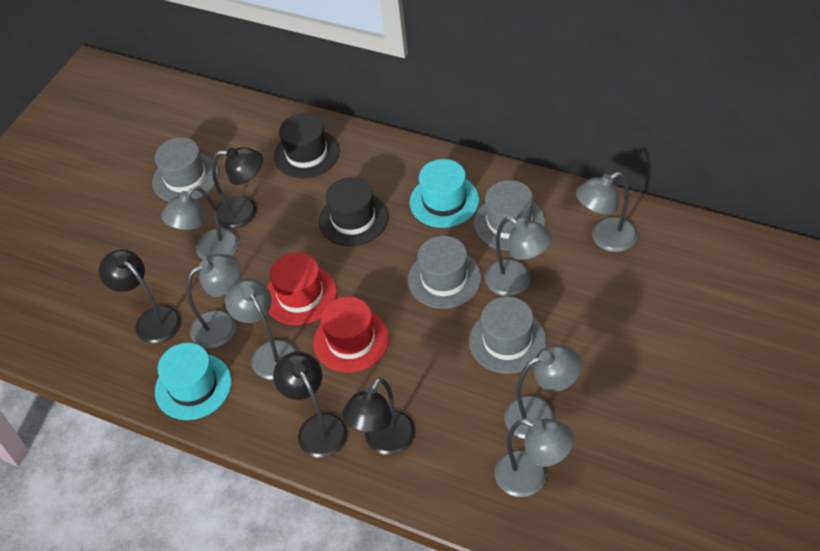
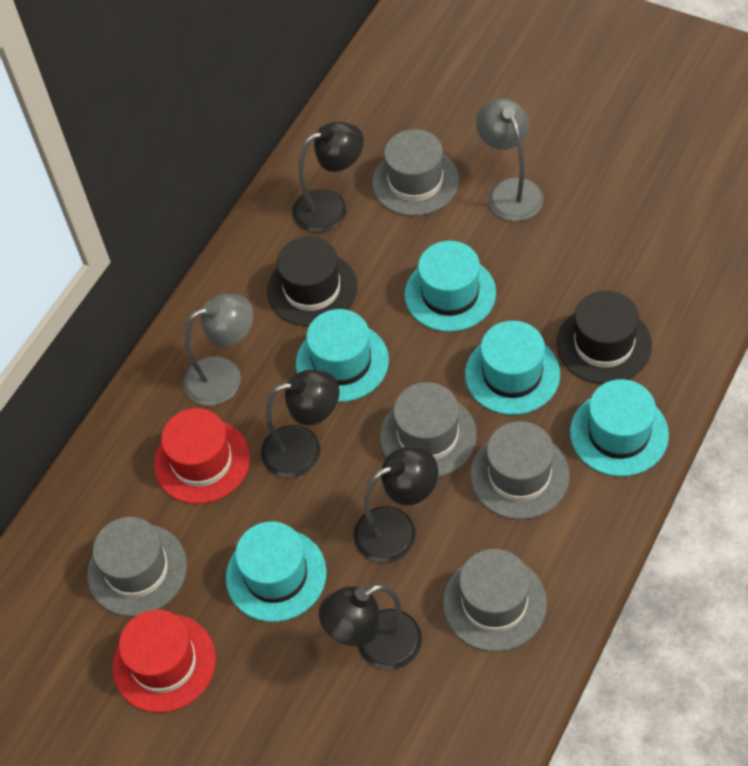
grey hat: [152,137,218,202] [408,236,481,309] [469,297,547,374] [474,180,546,251] = 4 -> [87,517,187,616] [372,129,459,216] [380,382,477,477] [443,549,547,652] [470,421,570,519] = 5
grey lamp: [161,186,239,260] [187,254,240,349] [225,278,298,380] [485,217,552,296] [495,418,574,497] [504,344,581,439] [576,172,638,252] = 7 -> [183,294,253,406] [476,98,544,221] = 2
turquoise hat: [155,343,232,420] [410,159,479,228] = 2 -> [226,522,327,622] [296,309,389,402] [405,241,496,332] [465,321,560,415] [570,379,669,476] = 5

